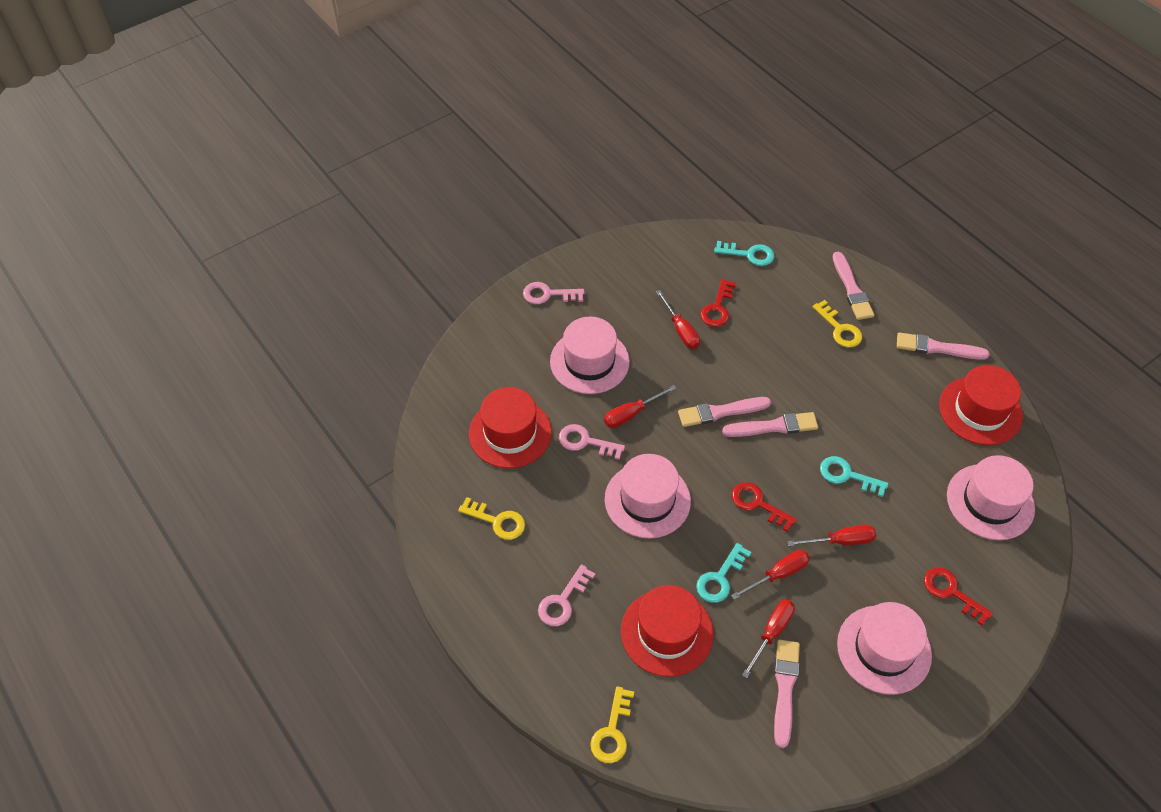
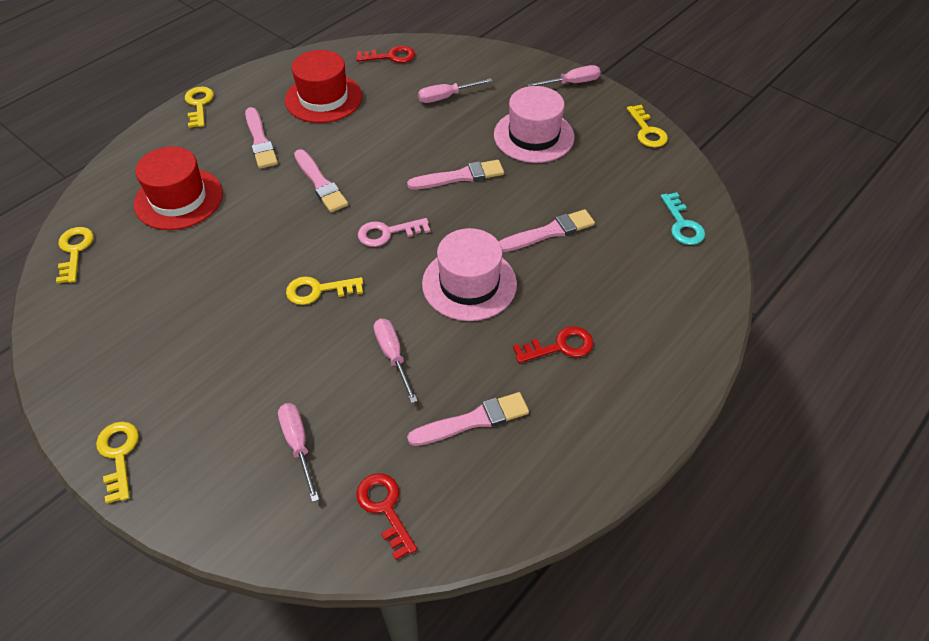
pink hat: [550,317,630,394] [605,454,691,538] [837,602,932,695] [947,455,1035,540] = 4 -> [422,228,517,321] [494,86,575,163] = 2
pink key: [523,282,585,304] [538,564,595,626] [559,424,625,460] = 3 -> [358,218,430,247] = 1
pink screwdriver: none = 0 -> [278,403,319,502] [374,319,418,403] [418,78,492,103] [527,65,600,86] = 4
red hat: [469,387,552,468] [621,585,714,677] [939,365,1023,445] = 3 -> [134,146,223,230] [285,50,362,123] = 2
red screwdriver: [604,385,677,428] [656,290,700,349] [731,550,810,600] [742,600,795,678] [787,525,876,546] = 5 -> none = 0
turquoise key: [696,543,751,603] [714,241,775,266] [820,456,889,497] = 3 -> [661,192,705,245] = 1
yellow key: [458,497,525,540] [590,686,634,763] [813,300,862,348] = 3 -> [56,227,94,284] [96,422,139,504] [185,87,214,128] [286,277,363,305] [627,105,668,147] = 5

